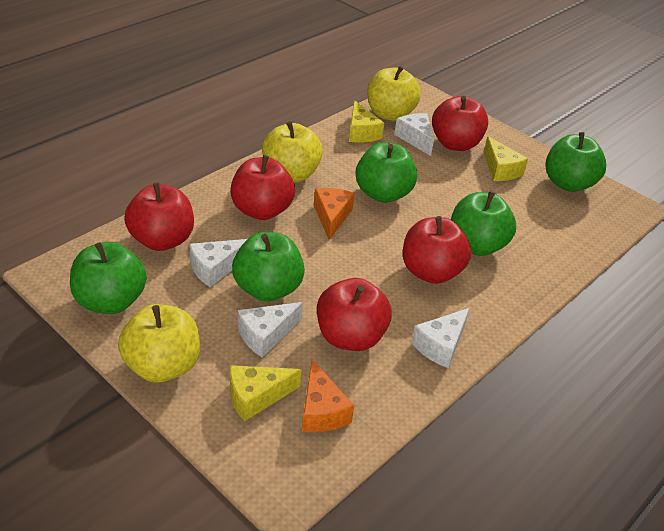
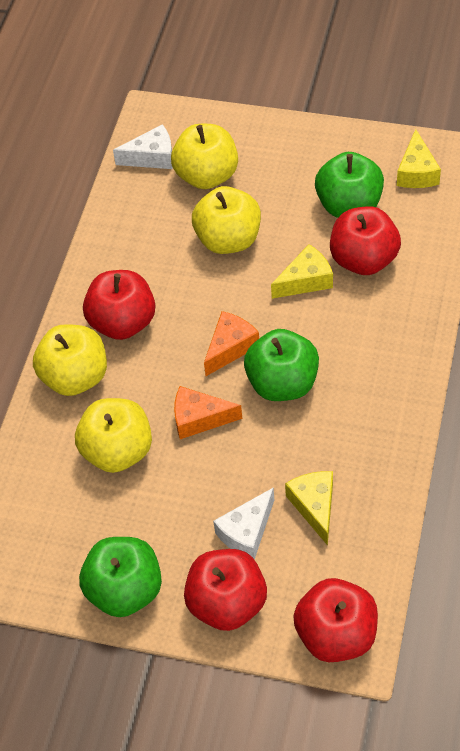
green apple: [70,242,147,314] [232,232,305,302] [356,142,417,203] [451,191,516,256] [545,132,606,192] = 5 -> [79,537,162,617] [244,329,319,401] [315,152,384,218] = 3
red apple: [124,183,194,251] [230,155,295,220] [317,278,392,351] [403,216,472,284] [432,96,488,151] = 5 -> [83,270,156,340] [184,549,267,631] [293,578,378,662] [330,206,401,275] = 4
white cheese: [189,239,247,287] [238,302,303,358] [394,113,434,156] [411,308,470,368] = 4 -> [113,124,173,169] [213,487,274,560] = 2
yellow apple: [118,304,200,382] [262,121,323,182] [367,66,421,121] = 3 -> [33,324,107,396] [75,398,152,473] [171,124,238,189] [192,186,261,254] = 4

